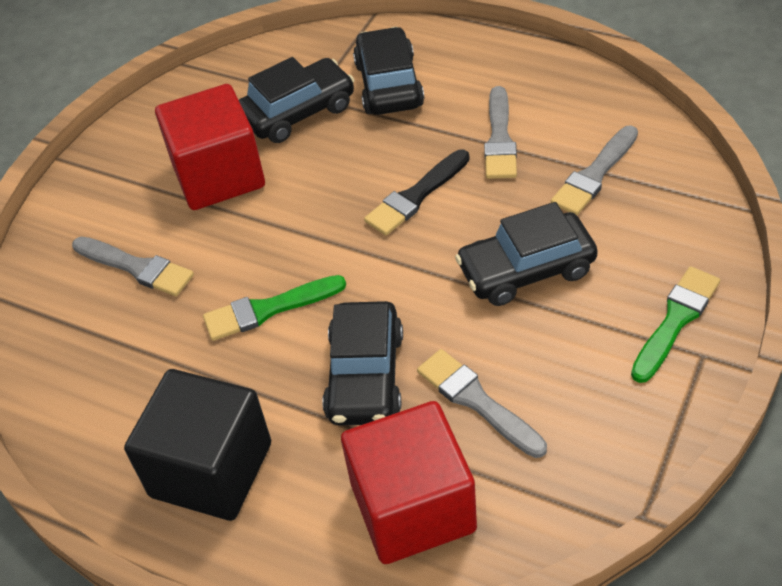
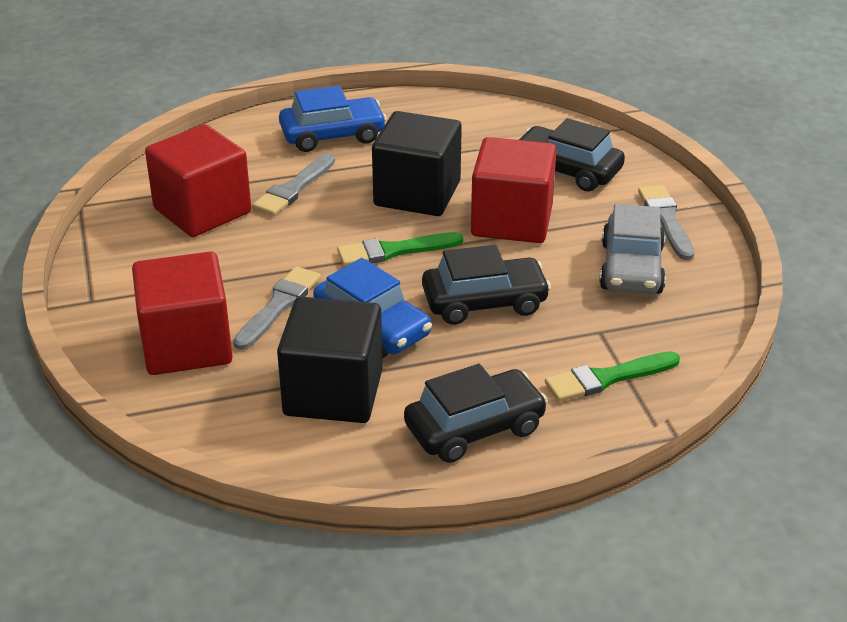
black brush: [364,150,470,235] = 1 -> none = 0
black car: [239,57,355,143] [322,301,403,425] [353,27,424,115] [455,202,598,306] = 4 -> [404,364,548,463] [422,245,551,325] [519,118,625,192] = 3
black cube: [124,369,271,521] = 1 -> [277,297,383,423] [372,111,462,216] = 2
blue car: none = 0 -> [279,86,387,152] [313,258,432,358] = 2
grey brush: [72,237,194,296] [417,349,547,458] [484,86,517,179] [551,125,638,215] = 4 -> [233,266,321,350] [252,153,335,216] [638,185,695,260] = 3
grey car: none = 0 -> [599,204,666,294] = 1
red cube: [155,84,265,210] [341,401,477,564] = 2 -> [132,251,233,375] [145,124,251,237] [471,137,557,243] = 3

